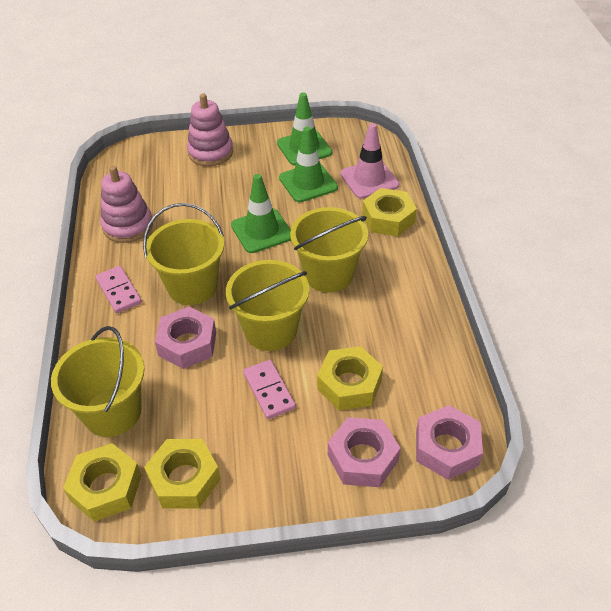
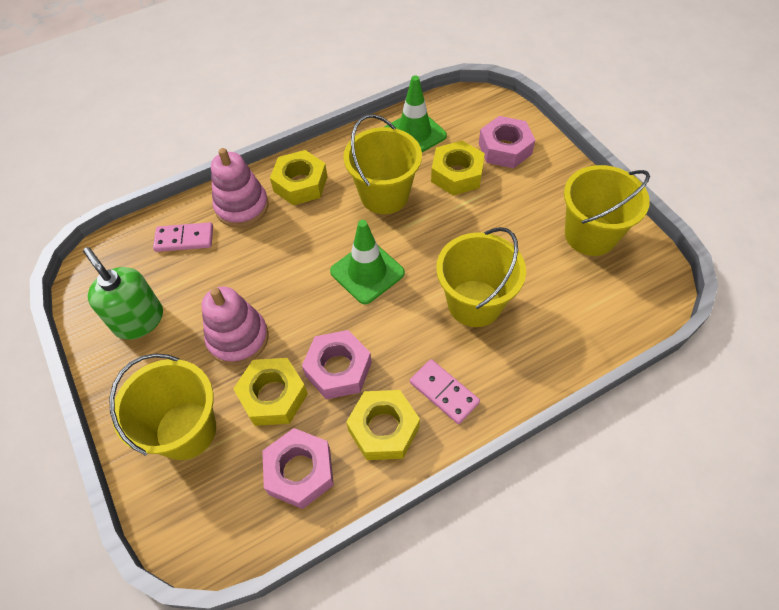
green soap dispenser: none = 0 -> [83,247,163,340] = 1
green traffic cone: [231,174,291,253] [277,93,332,166] [279,126,338,202] = 3 -> [330,220,405,304] [385,75,447,152] = 2
pink traffic cone: [340,123,399,199] = 1 -> none = 0

